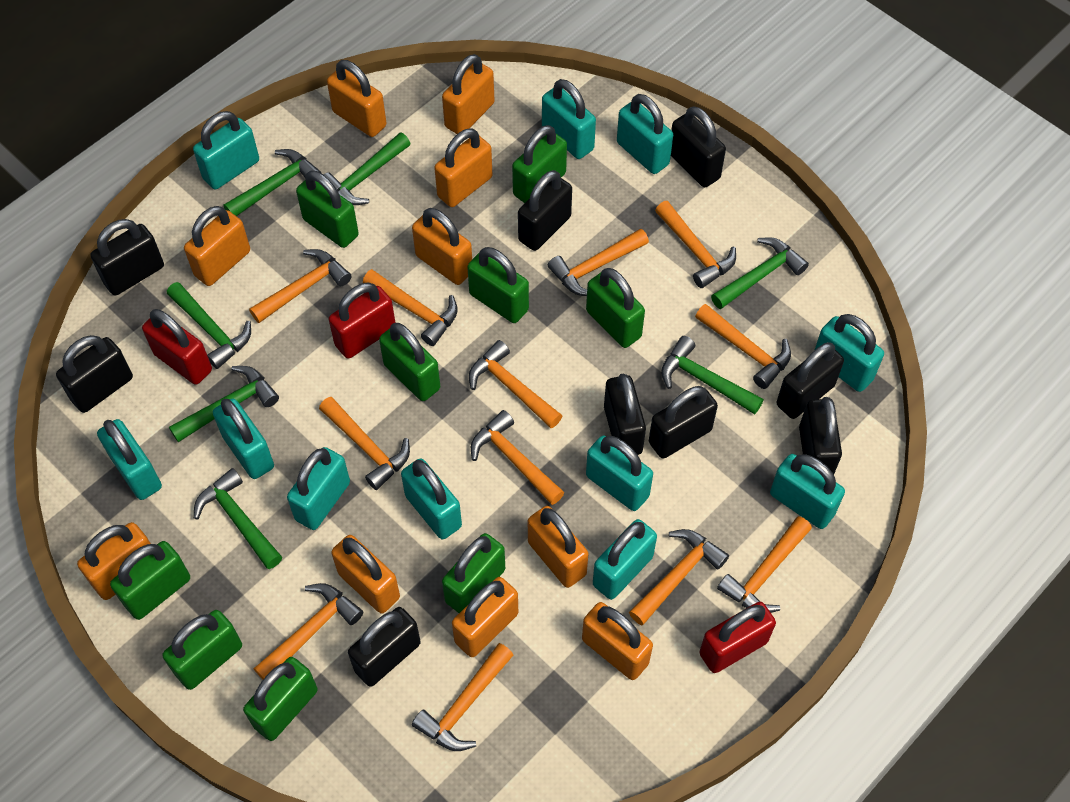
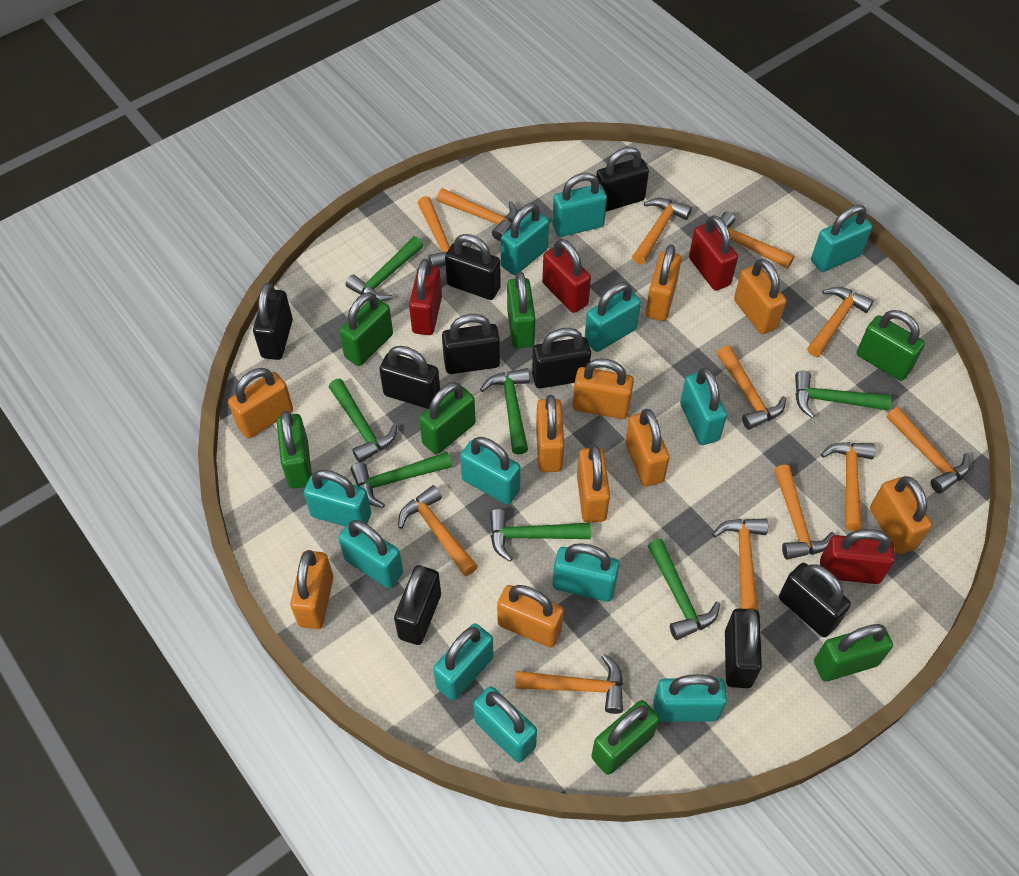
green padlock: [110,541,190,620] [162,610,242,690] [243,657,318,741] [296,170,359,248] [379,323,440,401] [442,533,505,613] [467,247,529,323] [512,125,567,203] [586,268,645,348] = 9 -> [277,411,312,489] [339,292,393,366] [419,382,476,454] [507,272,535,348] [591,700,659,775] [814,624,893,681] [857,310,925,381] = 7
red padlock: [142,309,212,385] [329,283,395,359] [699,602,776,673] = 3 -> [409,259,442,335] [542,239,591,313] [689,215,738,291] [820,529,895,584] = 4
turquoise padlock: [97,419,162,500] [193,111,259,189] [213,398,274,479] [287,447,350,530] [401,458,462,539] [542,79,596,159] [586,435,653,511] [593,519,657,600] [617,94,673,174] [770,454,845,529] [815,314,884,392] = 11 -> [304,470,371,527] [338,520,403,588] [433,623,493,701] [460,437,521,505] [473,686,537,763] [501,203,549,275] [552,173,607,237] [553,543,620,602] [585,282,641,352] [653,674,727,722] [680,368,727,445] [811,205,872,272] = 12

